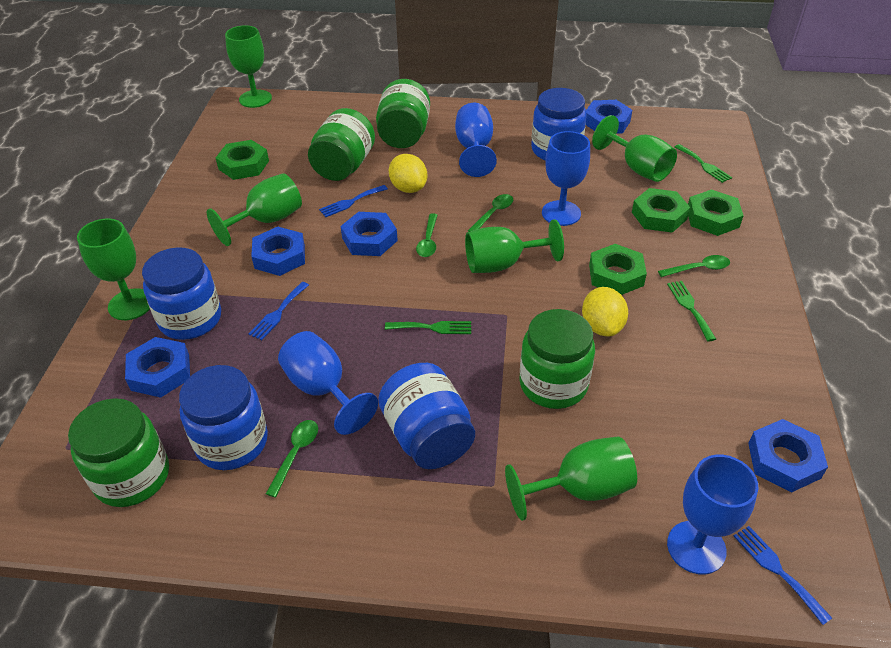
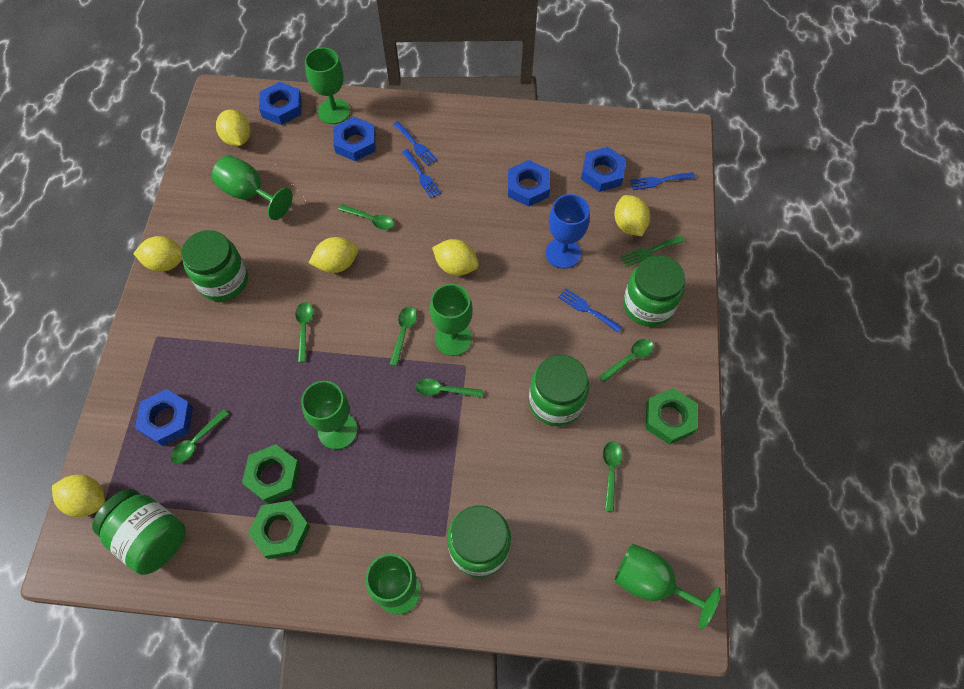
blue fork: [249,282,309,340] [319,185,388,217] [734,526,832,625] = 3 -> [393,121,438,166] [402,149,442,198] [558,288,622,333] [630,172,695,190] = 4
blue goblet: [278,331,378,435] [455,103,497,177] [542,131,590,226] [667,455,758,574] = 4 -> [546,194,590,269] = 1
blue jar: [142,248,221,340] [179,365,268,470] [378,363,475,469] [531,88,587,160] = 4 -> none = 0
green fork: [385,321,471,334] [667,281,716,341] [675,144,732,183] = 3 -> [620,236,685,267] = 1
green jar: [68,398,169,507] [308,108,375,181] [376,79,430,148] [519,309,595,409] = 4 -> [92,489,186,575] [181,230,248,301] [447,505,511,577] [529,355,589,426] [623,255,685,327] = 5
green nut: [216,140,269,180] [589,244,647,295] [632,188,690,233] [688,189,744,236] = 4 -> [242,444,300,504] [248,500,311,559] [646,388,697,445] = 3
green spoon: [266,420,318,497] [416,213,438,257] [468,194,513,232] [658,255,730,277] = 4 -> [171,409,229,463] [295,302,313,362] [338,204,394,230] [390,307,417,366] [415,378,483,398] [599,339,654,382] [603,441,622,512] = 7
yellow lemon: [389,154,427,193] [582,287,628,336] = 2 -> [52,475,105,517] [133,236,182,272] [216,110,250,146] [309,237,359,273] [432,239,479,276] [614,195,650,236] = 6

